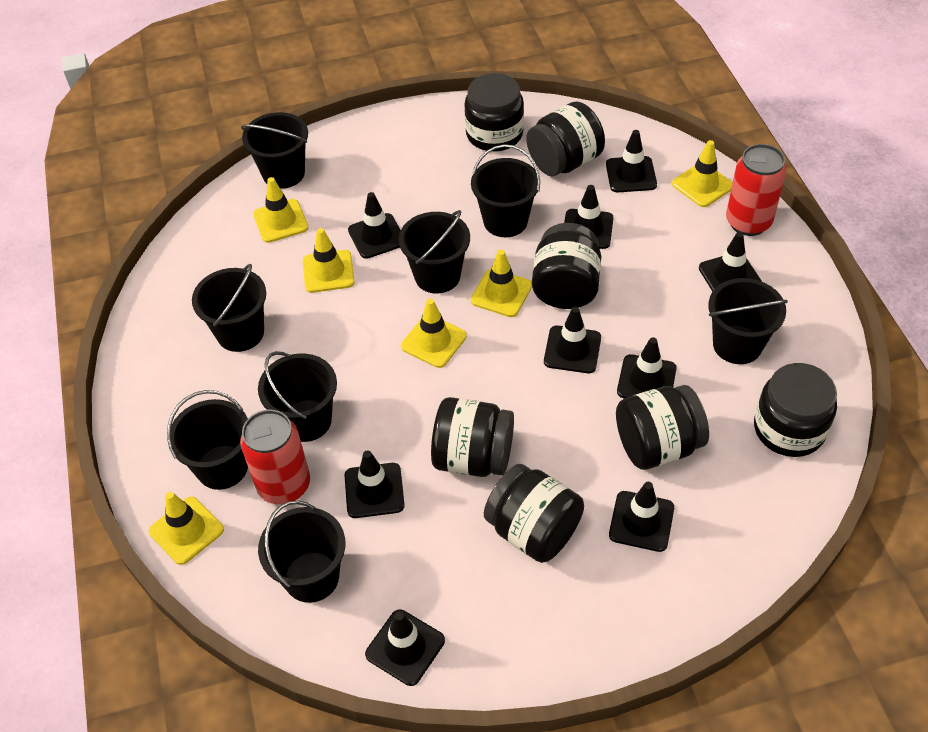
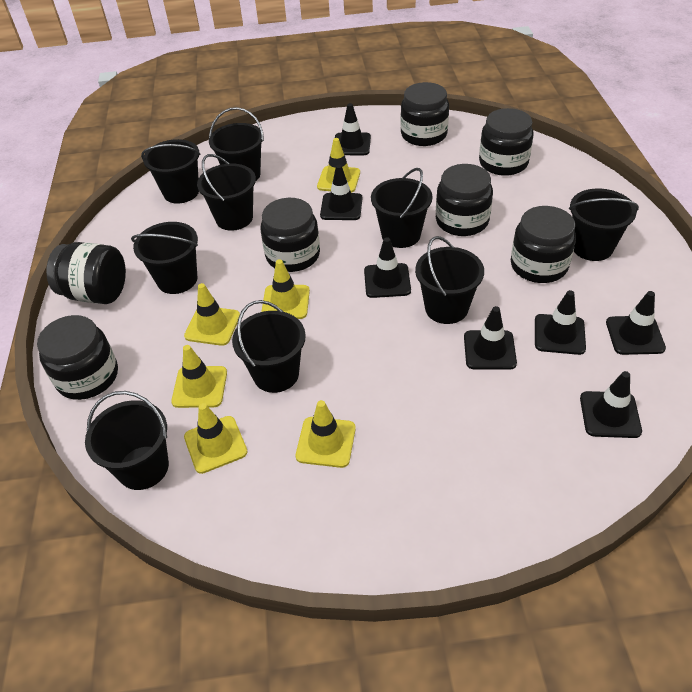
black bucket: [167,390,248,490] [192,264,266,352] [241,112,308,189] [258,351,337,442] [258,500,345,603] [399,210,470,294] [471,144,540,237] [708,278,788,364] = 8 -> [85,391,169,490] [131,222,198,294] [141,139,201,204] [197,154,256,231] [209,107,264,181] [232,300,306,393] [371,168,432,248] [415,236,484,324] [569,188,639,261] = 9
black traffic cone: [345,450,405,518] [348,192,401,259] [365,609,445,686] [544,307,601,373] [564,185,614,249] [606,130,657,192] [609,482,674,552] [617,337,677,398] [699,232,762,292] = 9 -> [320,165,362,220] [335,103,371,155] [364,237,411,298] [464,306,517,370] [535,290,586,355] [580,371,642,438] [606,291,666,355] = 7
red can: [240,410,310,504] [726,144,787,236] = 2 -> none = 0

